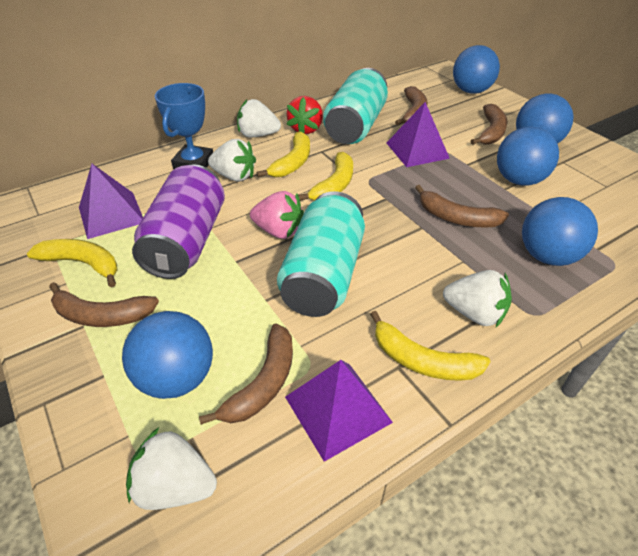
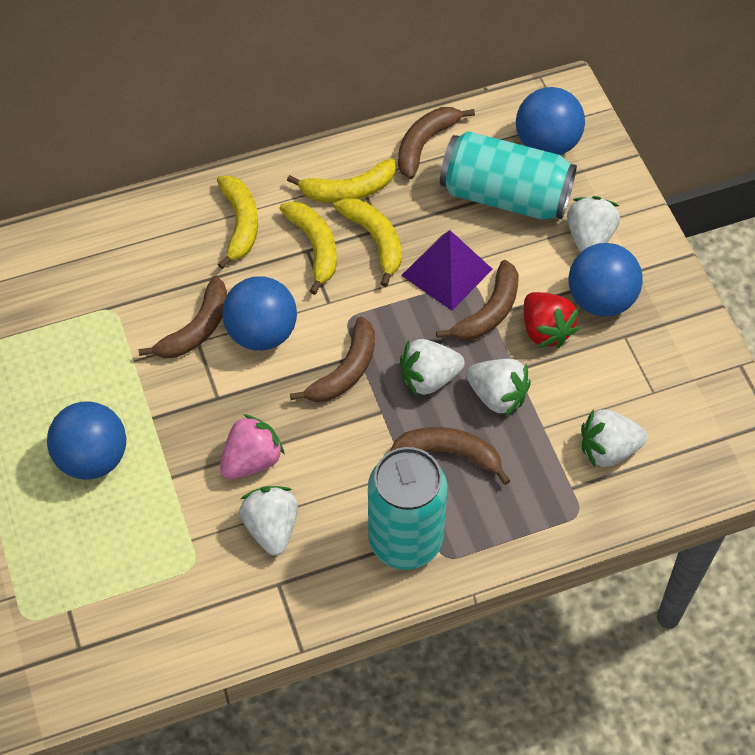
blue ball: [122,311,213,399] [453,45,500,94] [497,127,559,186] [516,94,574,144] [522,197,598,266] = 5 -> [47,401,126,480] [222,276,297,351] [516,87,585,155] [568,243,643,317] = 4
blue trophy: [155,83,213,169] = 1 -> none = 0
purple can: [132,164,225,279] = 1 -> none = 0
purple pyramid: [79,164,143,239] [285,360,393,462] [387,102,450,167] = 3 -> [401,230,493,311] = 1
white strawberry: [126,427,217,510] [208,139,256,181] [237,99,281,137] [443,270,512,327] = 4 -> [239,486,298,555] [400,339,465,396] [466,359,531,416] [567,196,620,253] [581,409,648,467] = 5

